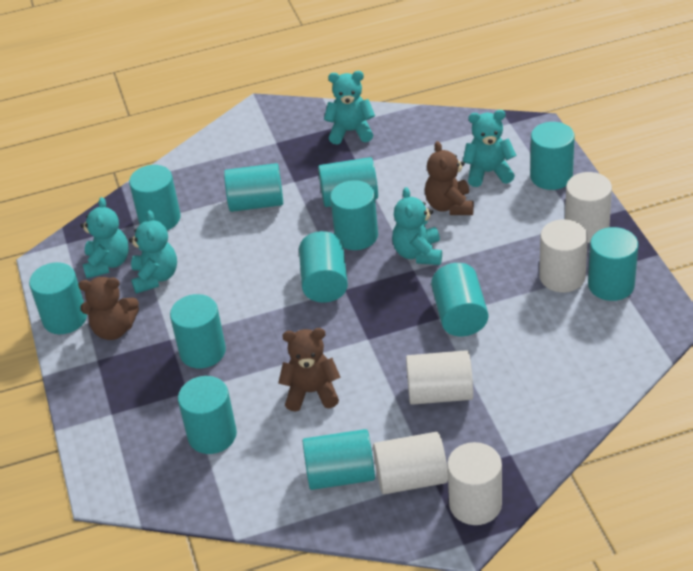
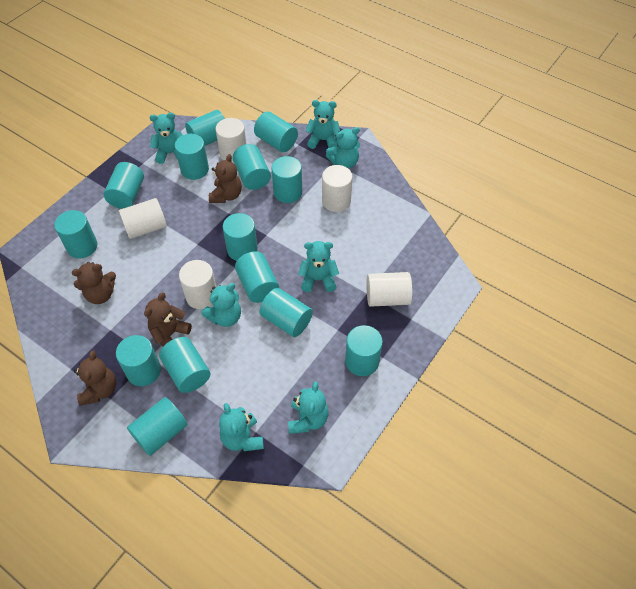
brown teddy bear: [78,277,139,340] [278,328,341,412] [425,141,474,215] = 3 -> [72,262,116,304] [74,350,116,406] [144,293,192,346] [209,154,242,203] = 4
turquoise cylinder: [29,262,87,334] [129,165,181,230] [170,294,226,368] [178,376,237,454] [224,163,283,212] [299,231,348,303] [303,429,375,490] [318,157,378,207] [330,180,378,250] [431,263,488,336] [530,122,575,190] [588,227,638,301] = 12 -> [54,210,98,258] [103,162,144,209] [116,335,161,386] [127,397,187,456] [159,337,211,393] [175,134,209,180] [185,110,225,146] [223,213,258,261] [232,144,271,190] [235,251,279,303] [254,111,298,152] [259,288,313,337] [271,156,302,203] [345,325,383,376] = 14
turquoise teddy bear: [80,197,129,278] [129,210,177,294] [324,71,375,144] [392,187,442,265] [463,110,516,187] = 5 -> [150,112,182,164] [202,283,241,327] [219,403,264,451] [288,381,328,434] [298,241,339,292] [305,100,340,149] [326,127,360,169] = 7

